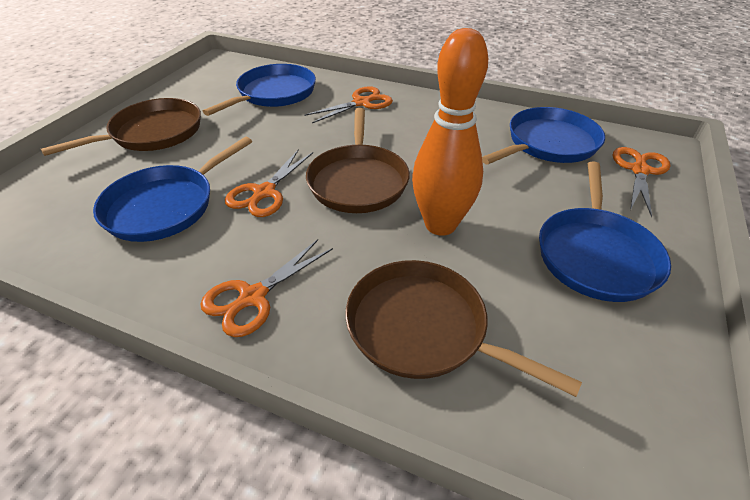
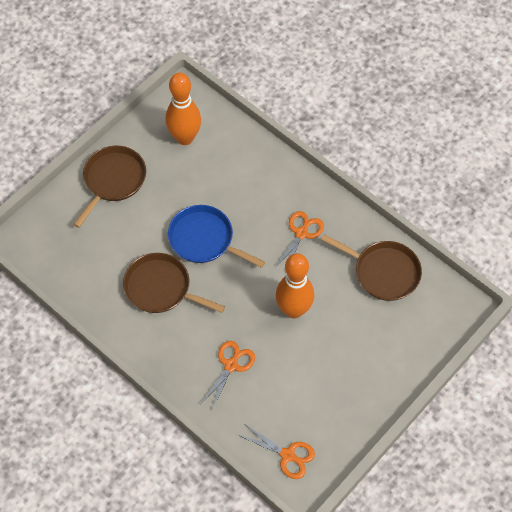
blue pan: [93,137,252,242] [203,64,316,116] [482,107,605,165] [539,161,671,302] = 4 -> [168,205,265,268] = 1
orange bowling pin: [412,28,488,236] = 1 -> [165,72,201,145] [276,253,314,319] = 2
orange scissors: [200,239,333,337] [225,150,313,217] [304,86,393,123] [613,147,671,217] = 4 -> [200,341,255,411] [238,425,315,479] [274,211,324,273] = 3

